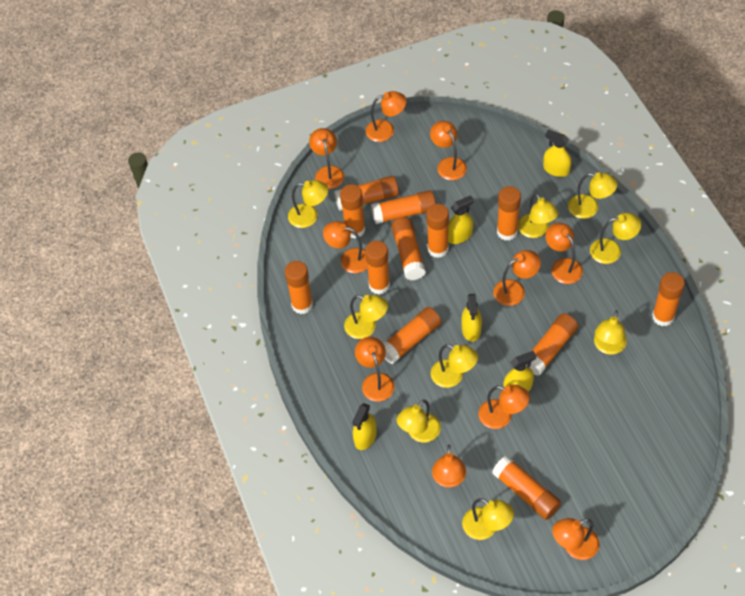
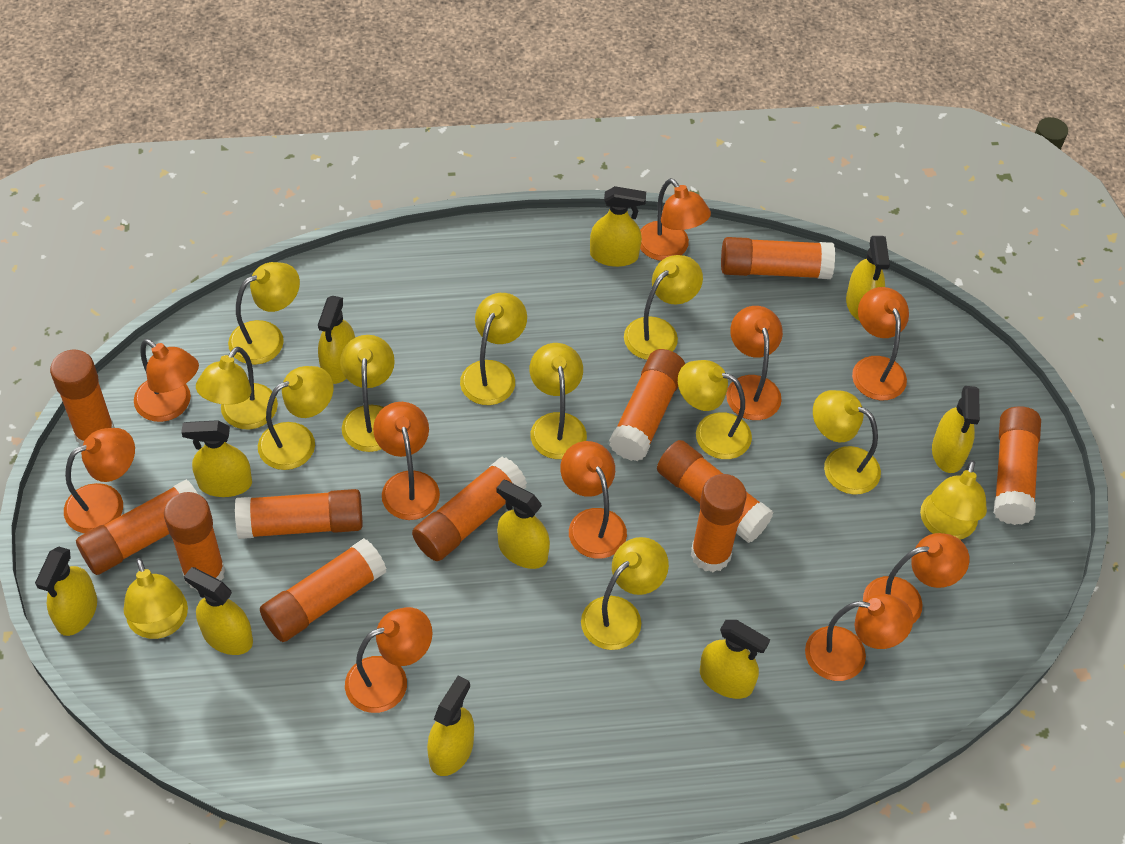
orange glue stick: [285,261,313,314] [334,176,399,211] [340,184,365,239] [365,241,390,295] [371,190,436,224] [383,307,441,364] [391,217,426,280] [426,204,449,258] [492,456,561,520] [497,186,521,241] [526,313,578,376] [652,272,685,326] = 12 -> [50,350,114,446] [76,479,198,575] [164,492,225,591] [235,489,362,539] [260,538,386,642] [412,457,527,561] [609,349,685,461] [657,440,774,543] [691,474,747,572] [721,237,835,279] [994,406,1041,525] = 11
yellow lamp: [288,180,328,228] [344,295,388,339] [397,400,441,443] [431,344,478,388] [462,498,514,540] [518,193,559,238] [568,172,618,219] [590,213,641,264] [594,310,627,355] = 9 -> [124,558,188,639] [196,347,278,430] [228,262,300,365] [258,366,333,470] [340,335,395,452] [460,293,527,405] [530,343,587,459] [581,537,669,650] [624,255,703,360] [678,360,752,459] [813,390,881,495] [920,460,987,540] = 12
yellow spray bottle: [352,403,377,450] [448,195,474,244] [461,294,482,342] [503,351,536,392] [543,130,571,177] = 5 -> [35,546,97,636] [181,420,252,497] [184,567,253,655] [318,296,355,384] [427,675,474,776] [497,479,550,569] [590,186,646,267] [700,620,770,699] [846,236,890,321] [932,386,980,473] = 10

